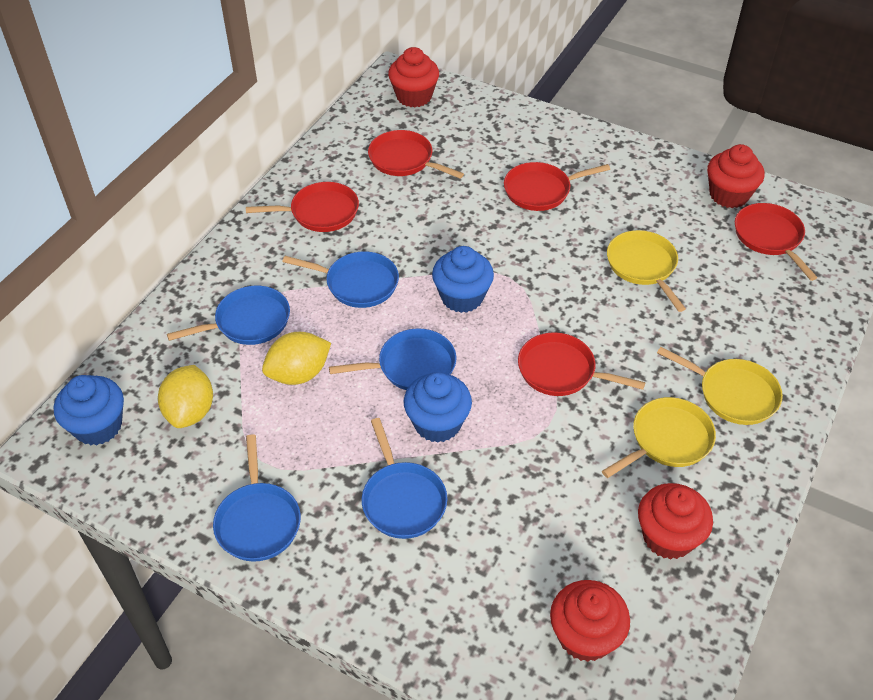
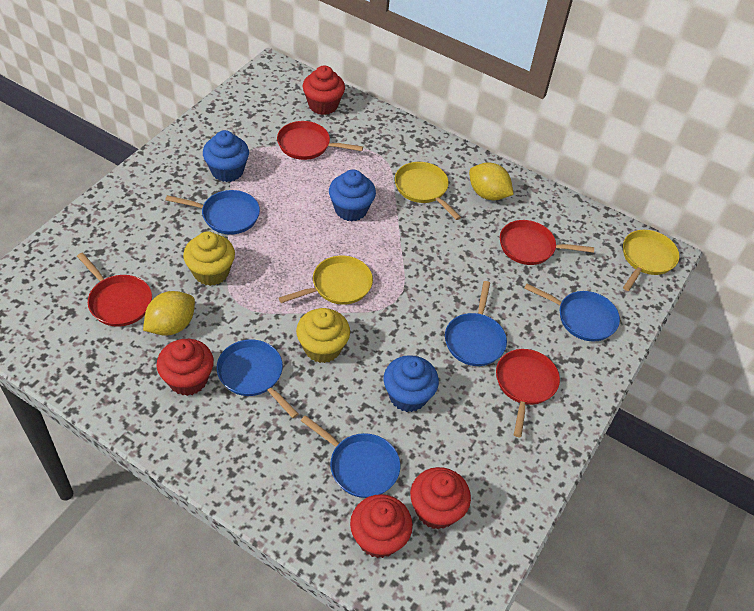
red pan: [246,182,359,232] [368,130,464,179] [504,162,610,211] [518,332,645,396] [735,203,817,281] = 5 -> [77,253,152,327] [277,121,363,160] [496,349,560,437] [500,220,594,265] = 4
yellow cupcake: none = 0 -> [183,231,235,286] [296,308,350,363] = 2

